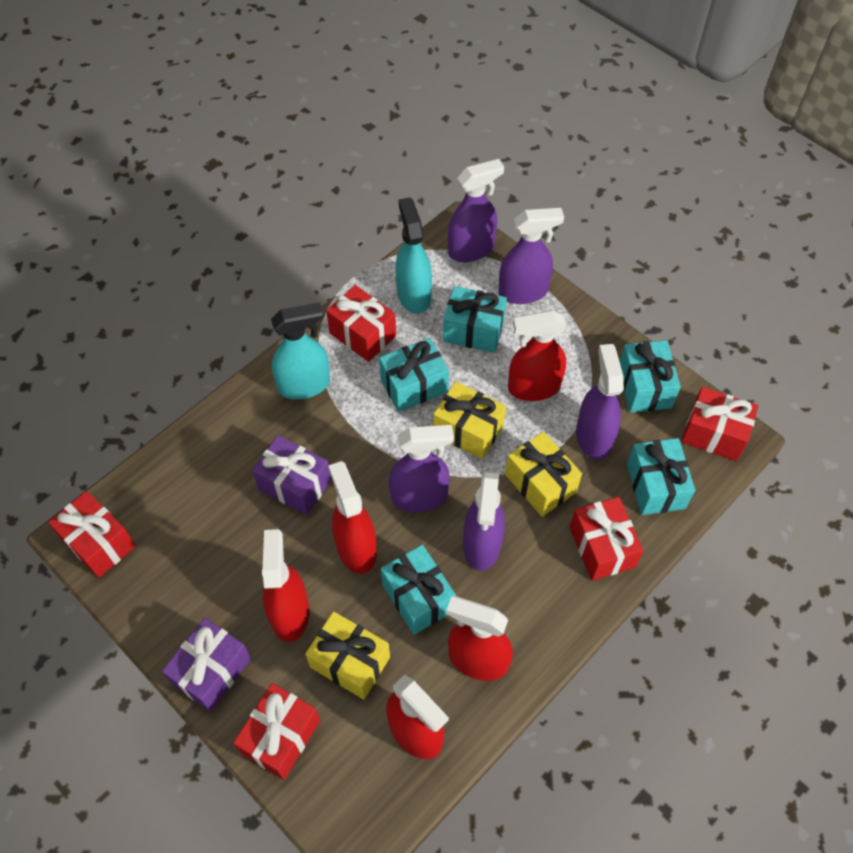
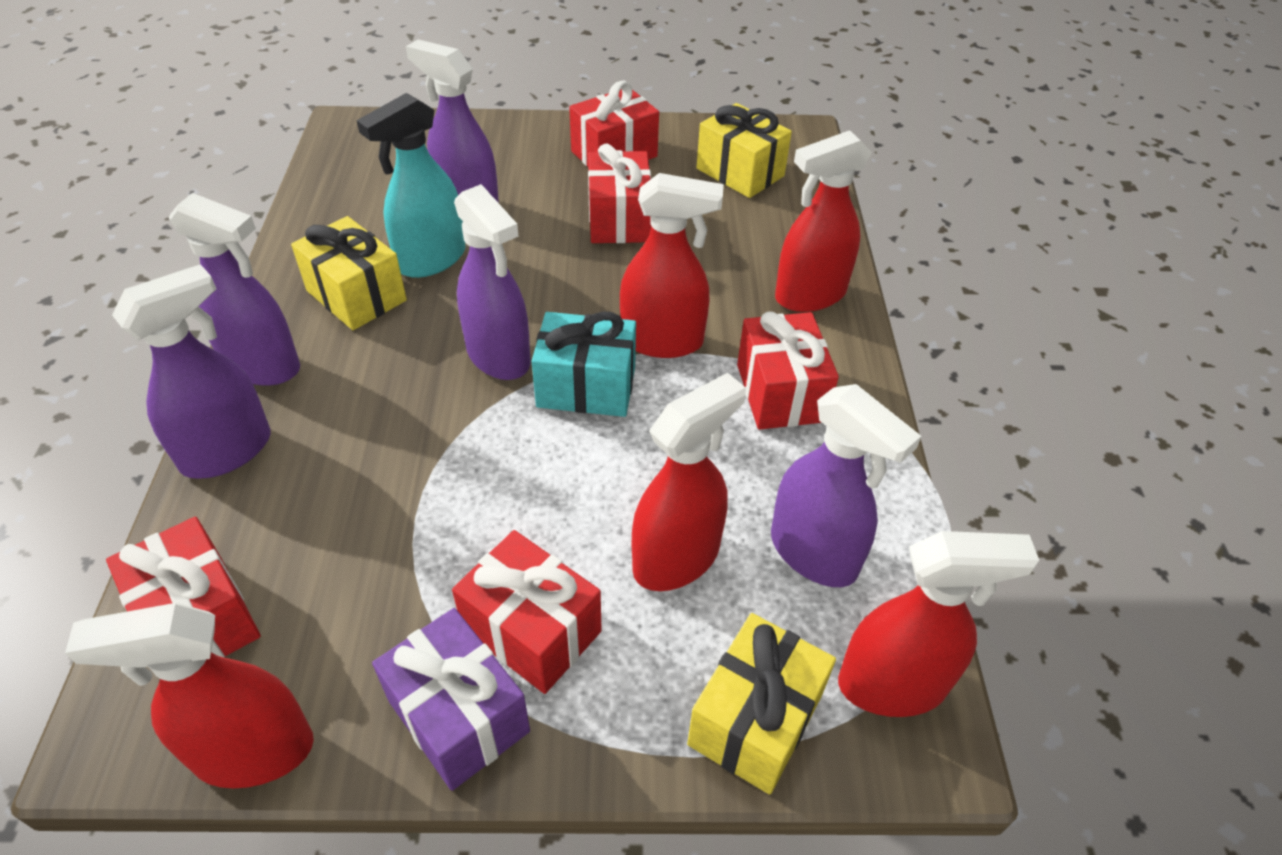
purple gift: [162,618,251,712] [252,435,331,515] = 2 -> [372,608,530,791] = 1
turquoise gift: [379,338,449,412] [381,545,456,635] [443,286,507,353] [620,340,681,413] [627,438,695,515] = 5 -> [532,312,636,417] = 1
turquoise spray bottle: [271,302,330,400] [396,197,432,314] = 2 -> [356,93,466,278] = 1

